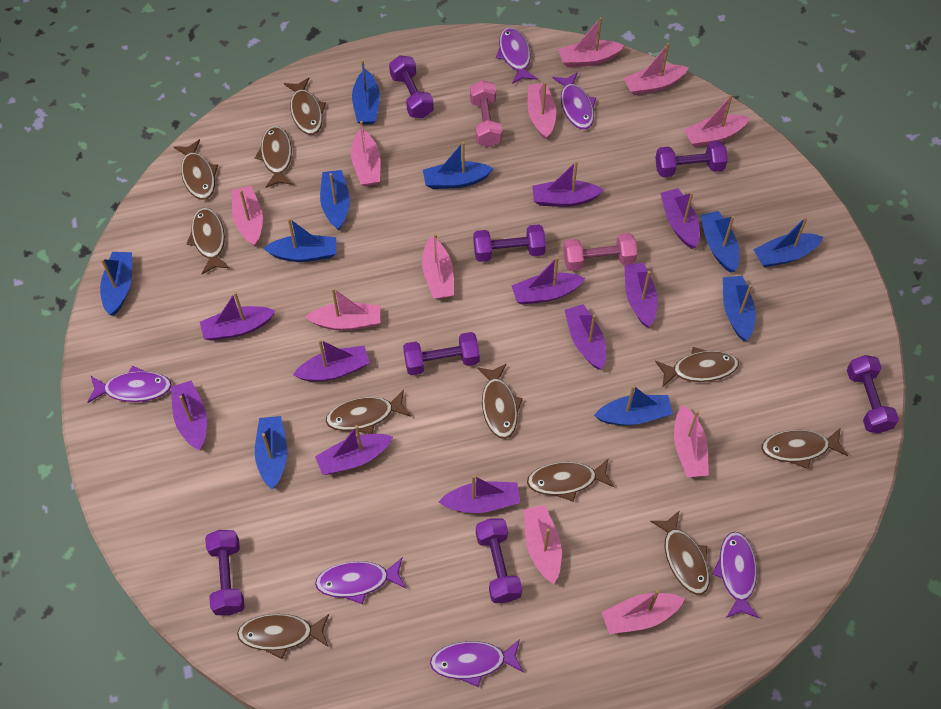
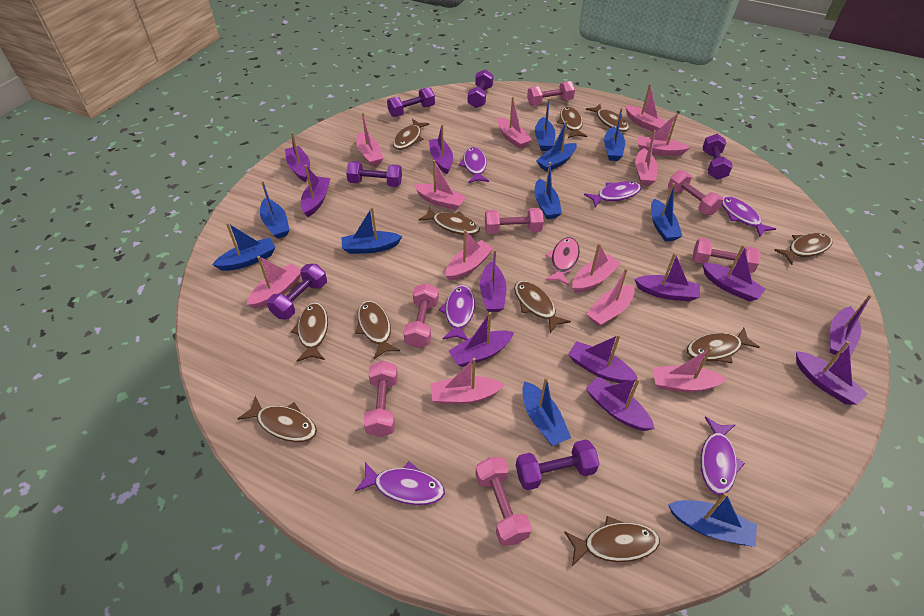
pink boat: [232,186,263,246] [305,288,380,331] [351,121,380,186] [422,233,454,299] [523,505,562,584] [528,82,556,140] [558,17,625,67] [601,590,684,634] [624,43,689,96] [674,405,709,477] [684,95,750,147] = 11 -> [247,256,301,309] [356,113,383,166] [414,160,466,210] [430,358,505,404] [445,230,494,281] [498,97,532,149] [572,243,621,293] [587,268,635,326] [625,83,666,132] [635,130,658,185] [638,113,690,156] [652,347,727,392] = 12
pink dumbbell: [470,80,502,147] [563,233,637,271] = 2 -> [364,361,398,437] [403,283,439,348] [475,457,532,546] [485,208,544,234] [527,81,575,106] [668,170,723,215] [692,238,761,273] = 7
pink fish: none = 0 -> [545,237,580,286] = 1
purple boat: [171,380,207,450] [200,292,275,341] [293,339,370,382] [315,425,393,475] [439,475,520,513] [511,257,585,305] [532,161,603,207] [565,304,606,370] [624,263,658,328] [660,188,700,249] = 10 -> [285,132,310,182] [301,165,330,217] [429,124,453,174] [449,312,514,367] [480,249,506,312] [568,335,638,383] [586,377,655,431] [634,253,700,302] [702,245,766,302] [796,341,868,405] [830,295,872,357] = 11
purple dumbbell: [205,530,245,615] [389,55,434,118] [403,332,480,375] [473,224,546,262] [476,518,522,603] [655,141,728,177] [847,355,899,433] = 7 -> [267,264,327,320] [346,161,402,187] [387,87,435,117] [468,69,493,108] [516,440,599,490] [703,134,733,180] = 6

